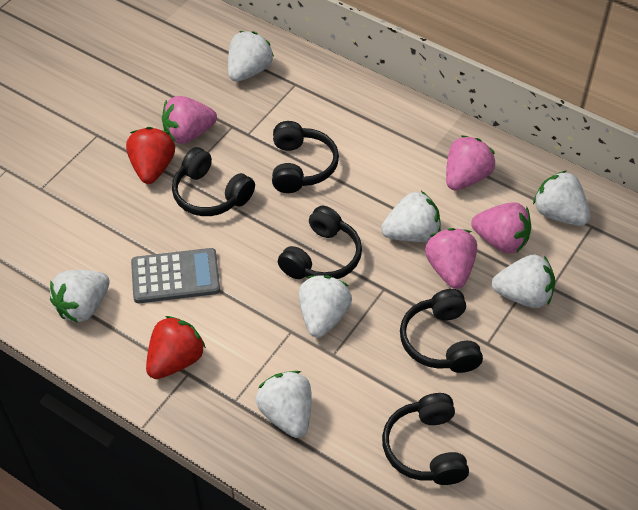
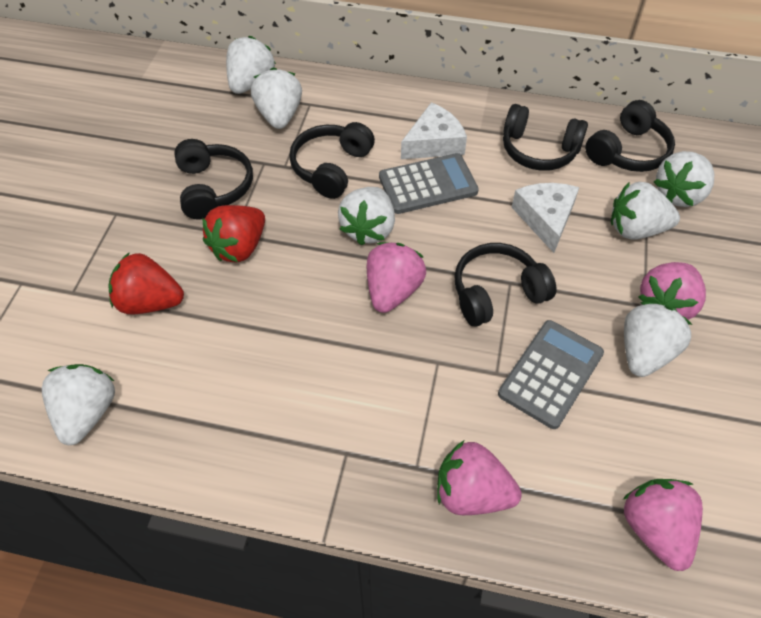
grey calculator: [131,248,220,303] = 1 -> [379,153,479,214] [498,320,604,429] = 2
white cheese: none = 0 -> [401,102,467,159] [512,183,579,253] = 2

